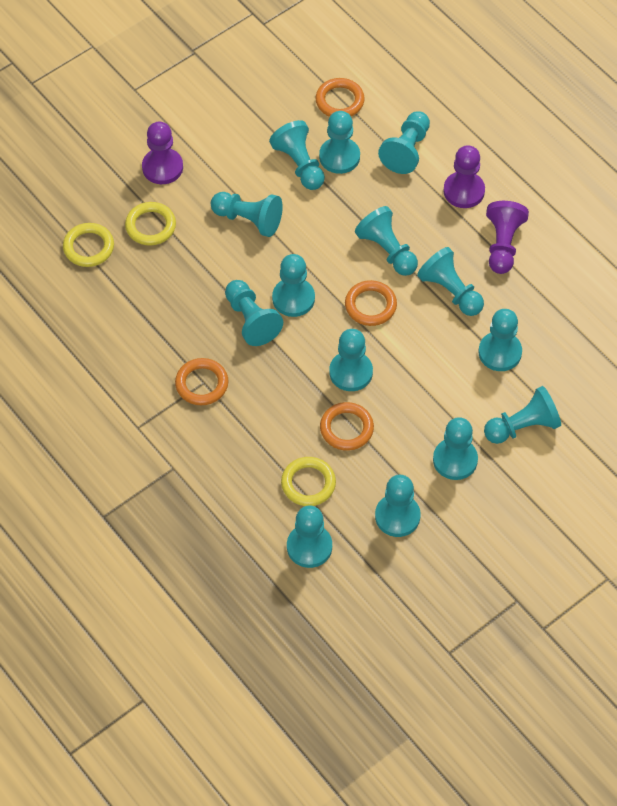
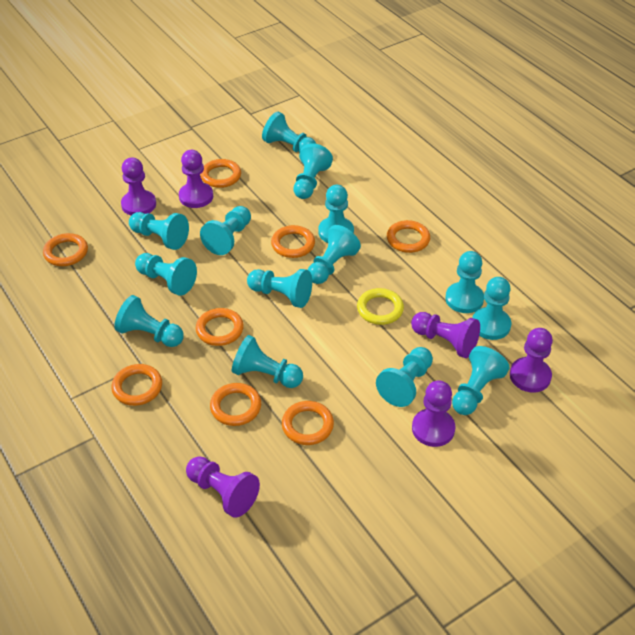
orange ring: [175,358,229,405] [315,78,365,117] [320,402,374,451] [345,280,397,326] = 4 -> [43,233,88,266] [111,364,162,406] [196,308,244,346] [200,159,241,188] [210,383,261,426] [271,225,315,258] [282,401,334,445] [387,220,430,253] = 8
purple pawn: [142,122,183,184] [443,145,485,208] [486,201,529,274] = 3 -> [121,157,156,216] [179,150,213,208] [186,456,260,518] [411,312,480,358] [412,380,455,447] [510,328,553,392] = 6
yellow ring: [63,223,114,267] [125,202,176,245] [281,457,336,506] = 3 -> [357,288,404,325] = 1

